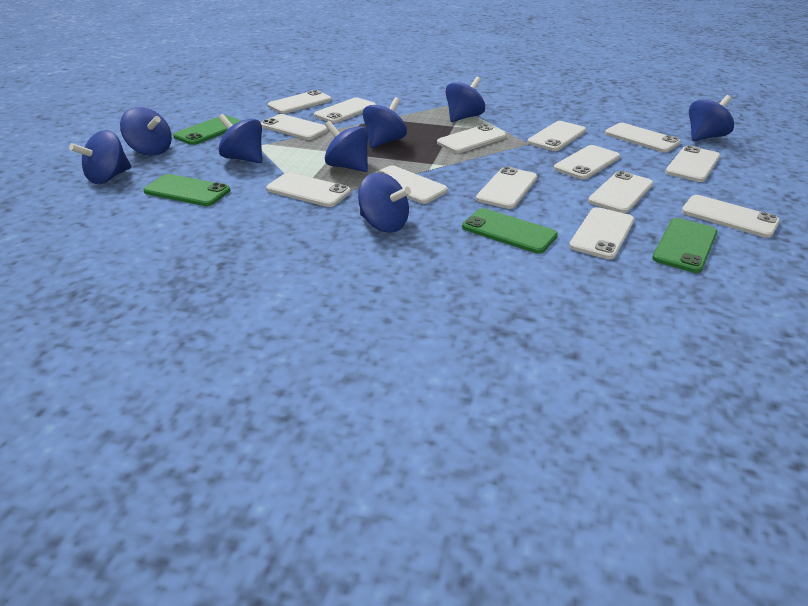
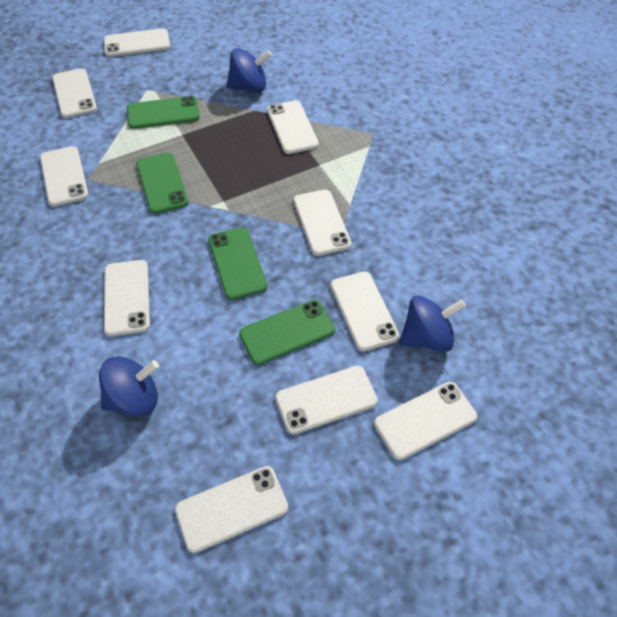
blue spinning top: [69,130,131,184] [120,107,172,156] [218,114,262,163] [325,121,368,172] [358,172,411,233] [362,97,407,148] [445,77,485,122] [689,95,734,141] = 8 -> [99,356,159,417] [226,48,272,92] [399,295,466,352] = 3
white phone: [261,114,329,140] [266,172,351,207] [268,90,332,114] [314,97,376,123] [374,165,448,204] [437,124,506,153] [476,166,537,209] [527,121,586,151] [554,145,620,179] [569,207,634,259] [588,171,653,213] [605,123,681,152] [665,145,720,182] [681,195,780,238] = 14 -> [40,146,89,207] [52,68,97,118] [104,28,170,57] [104,260,150,336] [175,466,288,553] [267,100,319,154] [275,366,378,435] [293,190,352,256] [330,271,400,351] [374,382,477,460] = 10

